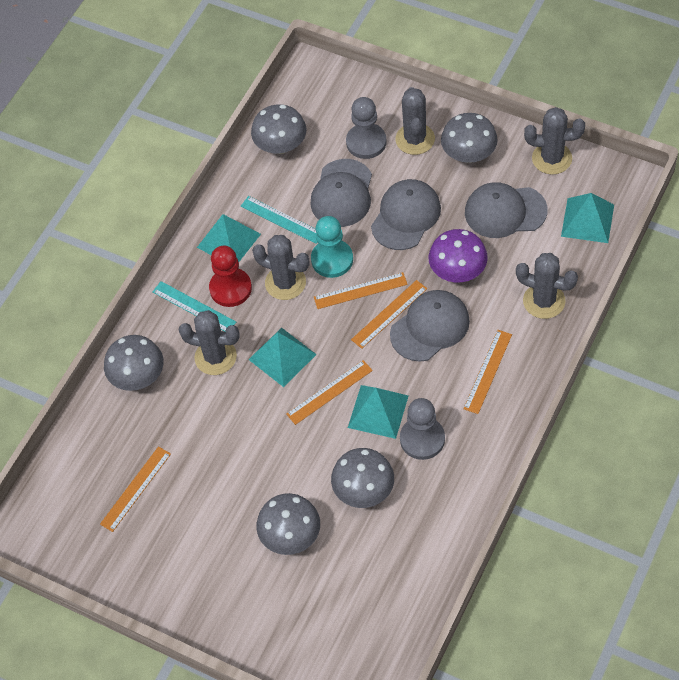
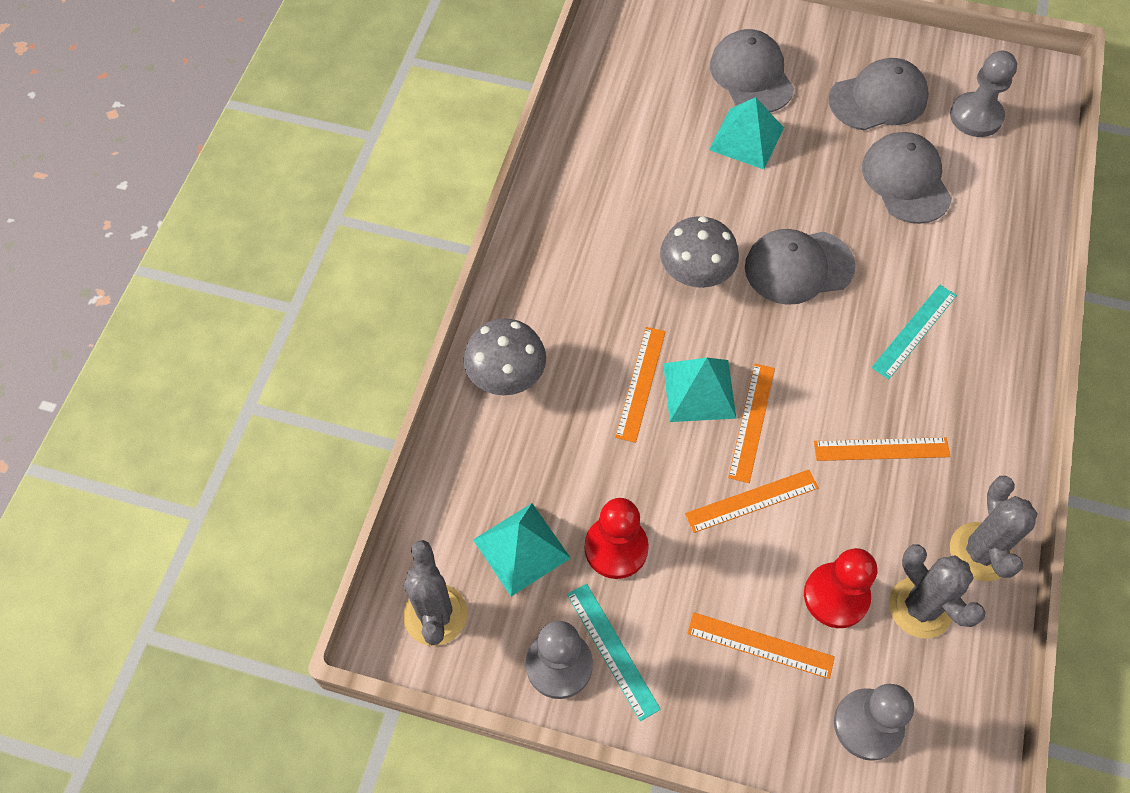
grey cactus: [178,310,240,375] [252,235,310,300] [396,87,435,155] [516,253,578,319] [524,107,585,175] = 5 -> [403,540,467,646] [889,544,986,639] [950,476,1038,581] = 3
grey mushroom: [104,335,164,391] [251,104,306,154] [257,493,320,555] [331,448,394,508] [441,113,498,163] = 5 -> [464,318,546,395] [660,216,739,288] = 2
grey pawn: [346,97,386,159] [400,398,445,460] = 2 -> [526,621,593,699] [834,684,914,761] [950,51,1017,137] = 3
purple mushroom: [429,229,488,283] = 1 -> none = 0
red pawn: [209,246,252,307] = 1 -> [585,498,649,579] [804,548,877,628] = 2
turquoise pawn: [311,216,353,278] = 1 -> none = 0
turquoise pyramid: [197,214,261,262] [248,328,317,387] [348,385,408,439] [561,193,614,243] = 4 -> [473,503,571,596] [663,358,737,422] [709,97,784,169] = 3

